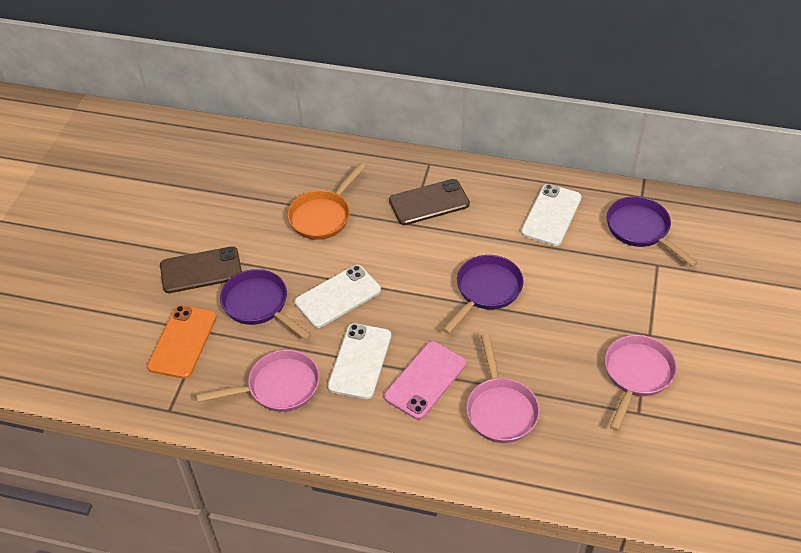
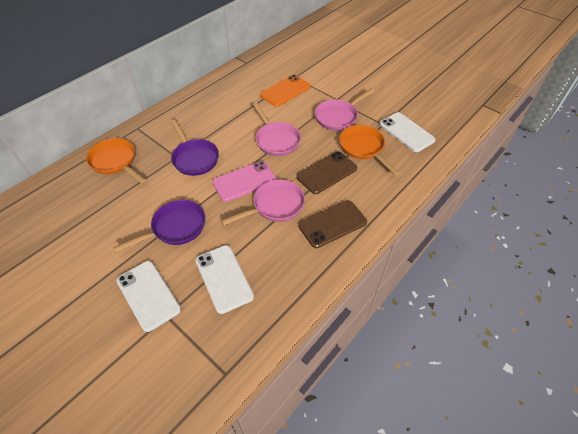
orange pan: [287,163,366,240] = 1 -> [86,138,146,183] [339,125,400,175] = 2
purple pan: [220,269,312,340] [442,255,524,334] [607,196,698,267] = 3 -> [113,200,205,253] [171,120,219,176] = 2

